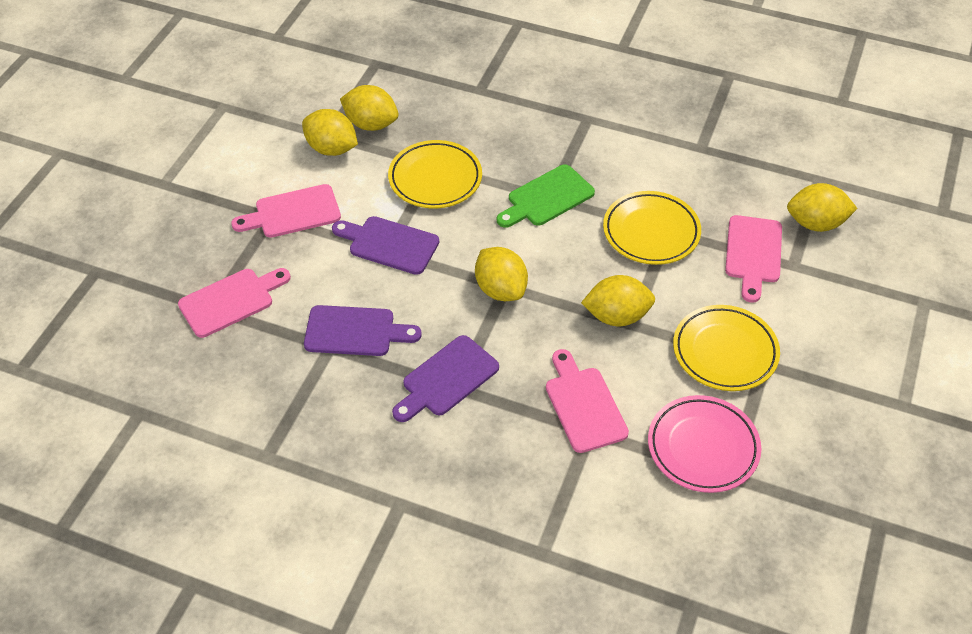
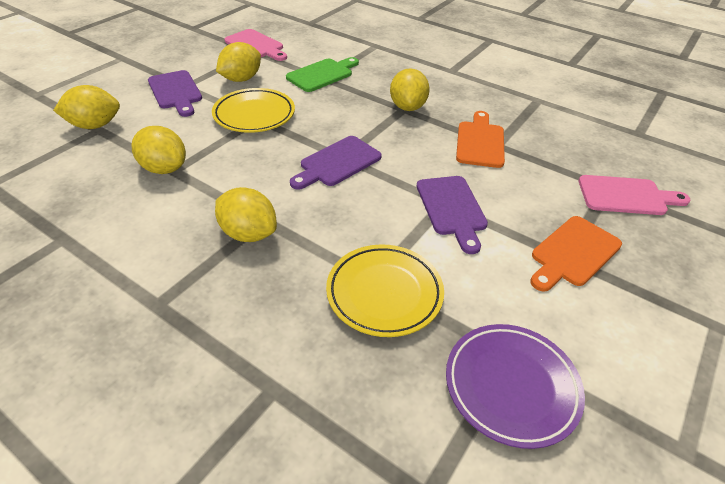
orange cutting board: none = 0 -> [456,111,505,168] [530,216,622,292] = 2
pink cutting board: [178,268,291,338] [231,184,341,238] [546,349,629,453] [725,215,782,302] = 4 -> [224,29,287,61] [578,175,690,215] = 2
pink plate: [648,395,761,493] = 1 -> none = 0
purple plate: none = 0 -> [446,324,585,449] = 1
yellow plate: [388,140,482,208] [603,191,701,265] [673,305,780,391] = 3 -> [212,88,295,133] [326,244,444,337] = 2

